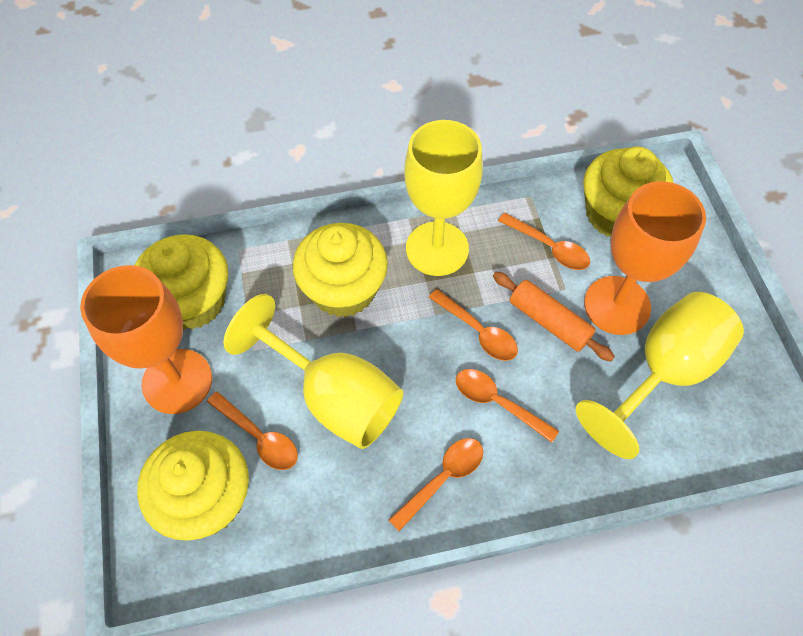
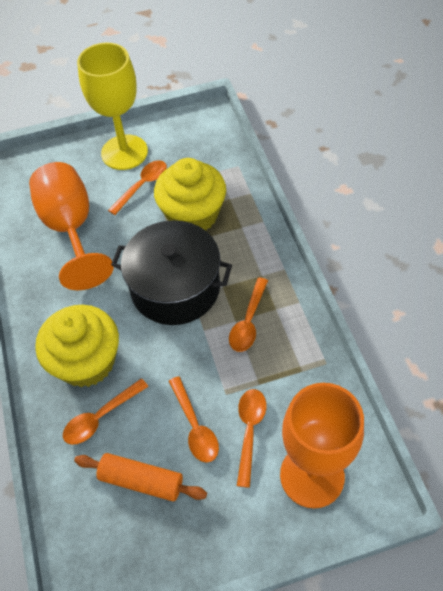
black pot: none = 0 -> [111,220,232,325] = 1
yellow cupcake: [134,234,228,330] [137,431,249,541] [293,223,388,317] [583,147,673,237] = 4 -> [35,305,119,387] [154,158,226,231] = 2
yellow goblet: [223,294,403,449] [404,120,483,276] [576,292,744,459] = 3 -> [77,43,148,170] = 1

